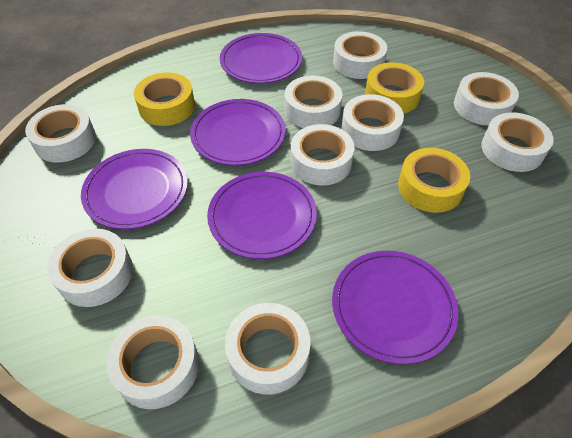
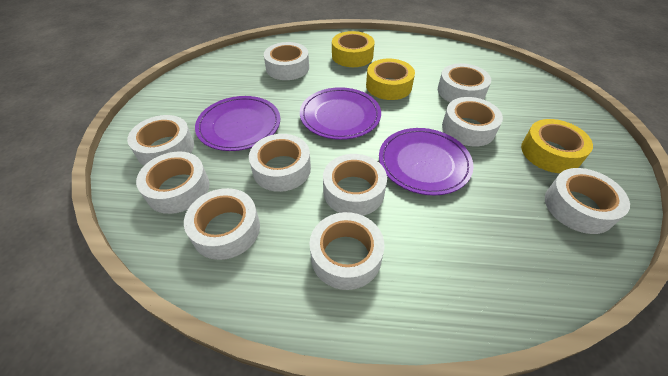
purple plate: [81,149,188,229] [190,99,286,166] [207,172,317,259] [220,33,302,83] [332,251,458,364] = 5 -> [195,96,280,151] [300,87,381,140] [379,128,474,195] = 3

